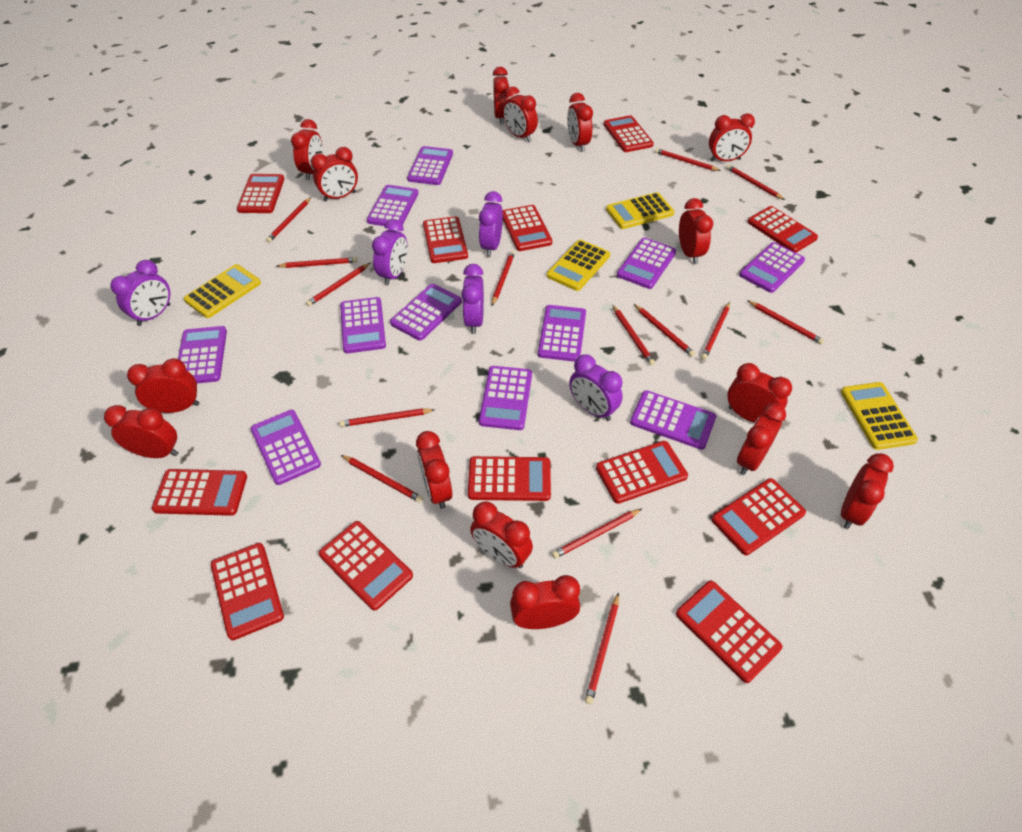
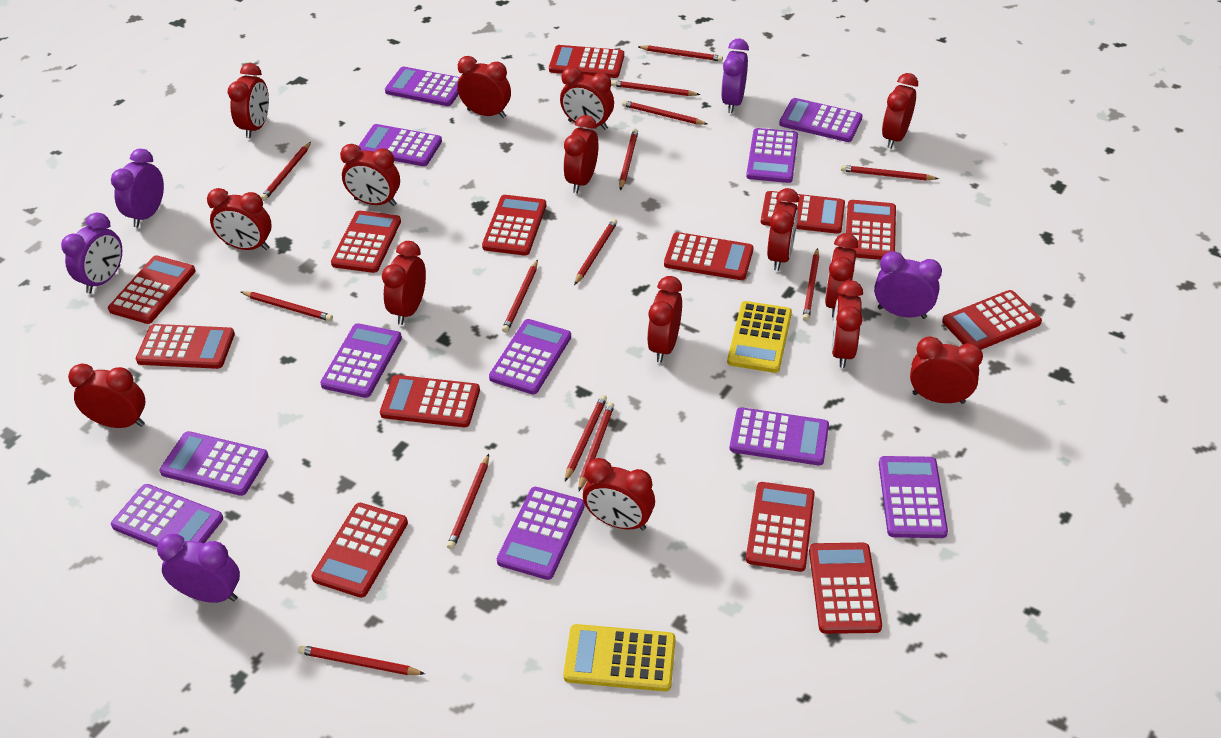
red calculator: [152,469,247,516] [211,543,284,640] [237,174,284,213] [319,521,413,611] [423,216,468,263] [468,456,551,501] [503,205,552,251] [596,441,688,504] [604,115,654,152] [676,581,782,683] [711,478,806,555] [747,206,818,253] = 12 -> [108,256,195,324] [136,324,235,369] [311,503,408,598] [331,210,401,273] [380,375,480,427] [482,195,546,256] [549,45,624,78] [664,232,754,280] [746,482,815,572] [761,191,845,234] [809,543,882,634] [845,200,896,260] [942,290,1042,350] = 13
yellow calculator: [184,264,261,318] [547,240,610,291] [606,192,674,229] [841,382,918,450] = 4 -> [563,624,675,691] [727,301,792,373] = 2

